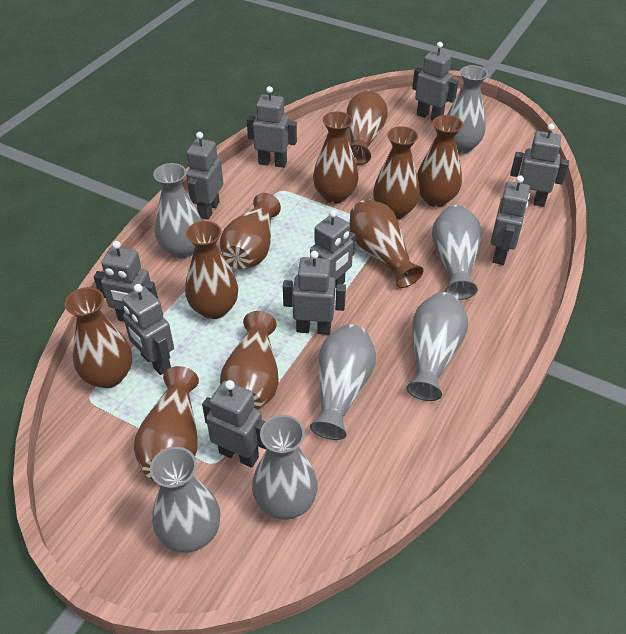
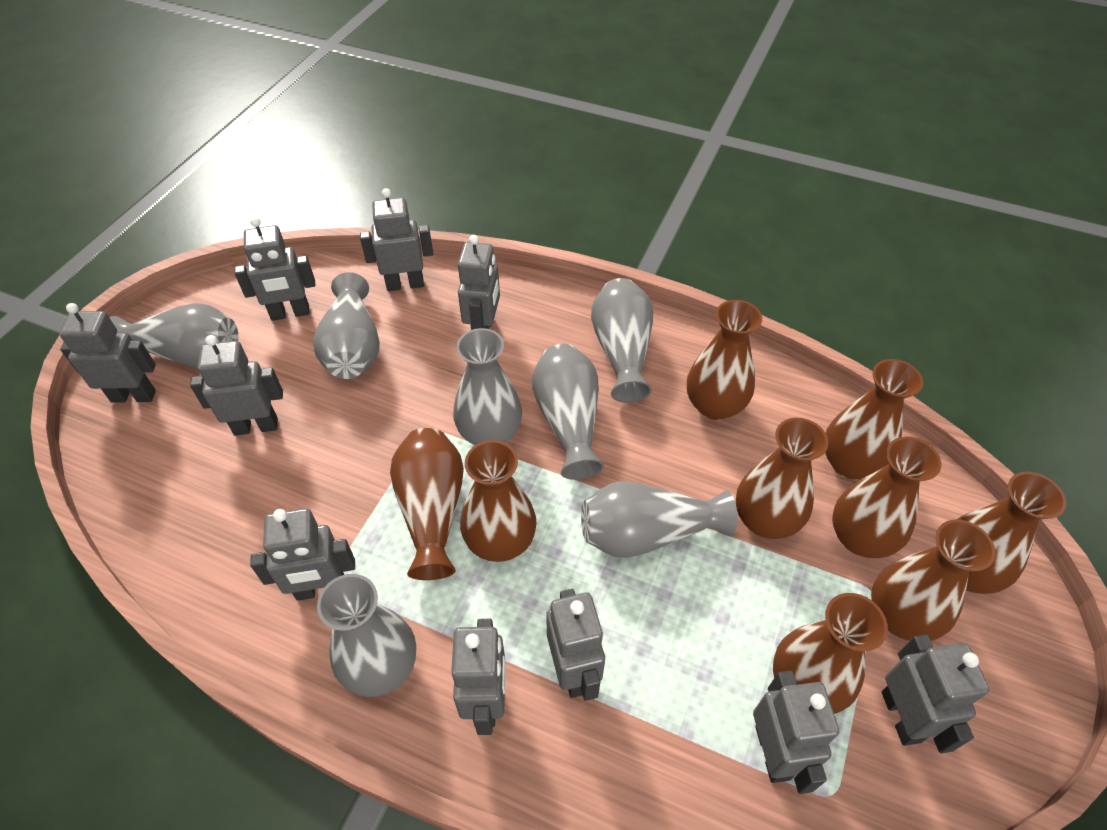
brown vase: [65,287,132,388] [134,366,199,480] [185,221,238,319] [220,193,281,269] [220,311,279,410] [313,111,359,203] [347,90,388,165] [349,199,424,288] [373,126,420,219] [417,115,463,207] = 10 -> [390,428,464,580] [460,440,537,562] [687,300,762,420] [736,418,828,539] [773,593,888,714] [825,359,923,479] [832,437,941,558] [871,520,996,641] [956,472,1066,594] = 9

